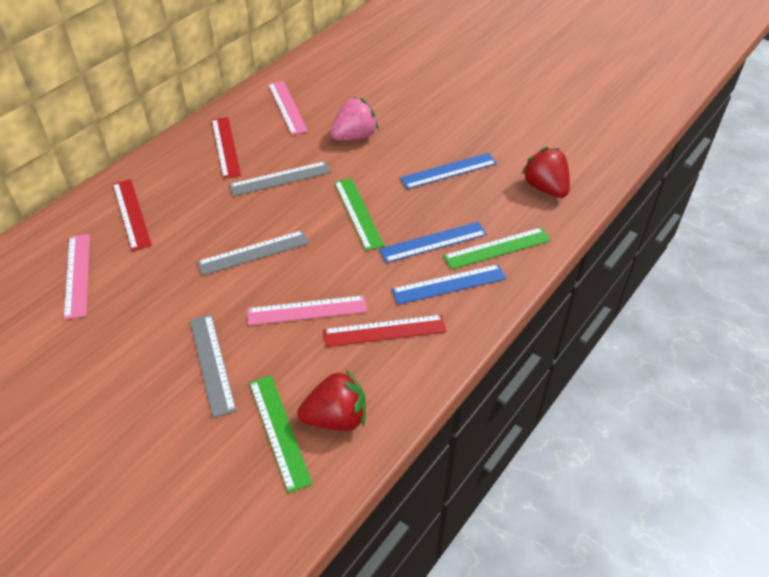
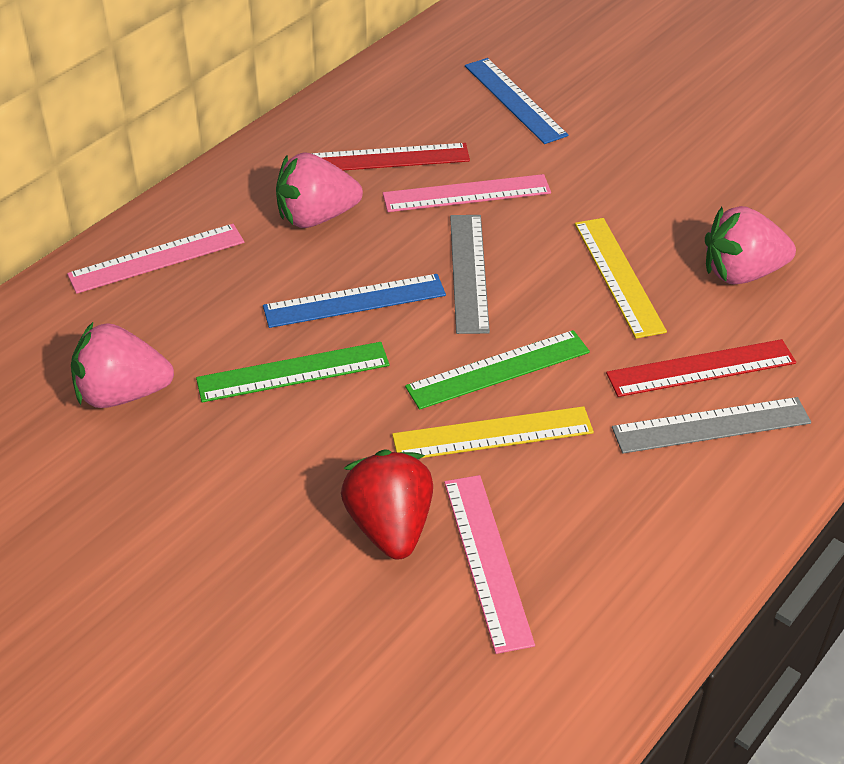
blue ruler: [379,222,487,263] [391,264,506,305] [400,153,497,189] = 3 -> [263,274,446,328] [465,58,568,144] = 2
green ruler: [249,375,313,493] [334,178,385,251] [443,228,551,269] = 3 -> [196,342,390,403] [405,330,590,410] = 2
grey ruler: [190,314,236,418] [197,230,309,276] [229,161,331,196] = 3 -> [450,215,490,334] [612,397,811,453] = 2
pink strawberry: [330,97,379,141] = 1 -> [71,322,174,408] [276,152,363,228] [705,206,796,284] = 3
red ruler: [113,179,152,251] [212,117,241,179] [323,315,446,347] = 3 -> [311,143,470,170] [606,339,796,397] = 2
red strawberry: [297,370,366,431] [521,147,570,198] = 2 -> [341,450,433,559] = 1
yellow ruler: none = 0 -> [392,406,594,458] [575,218,667,339] = 2

